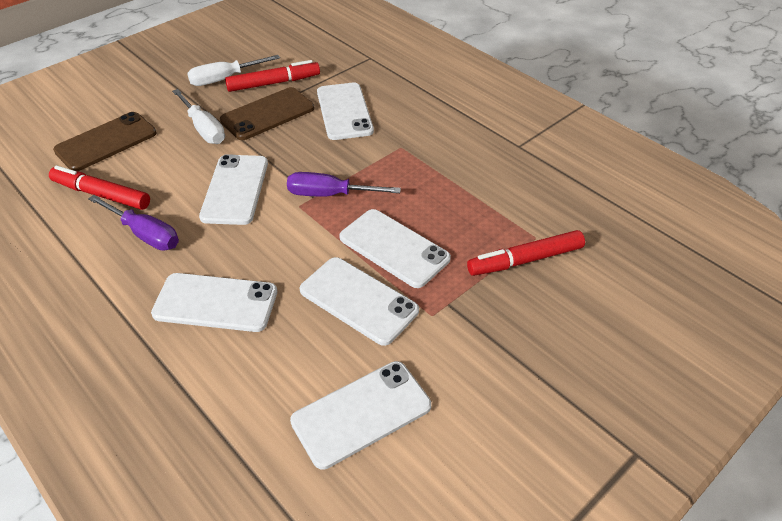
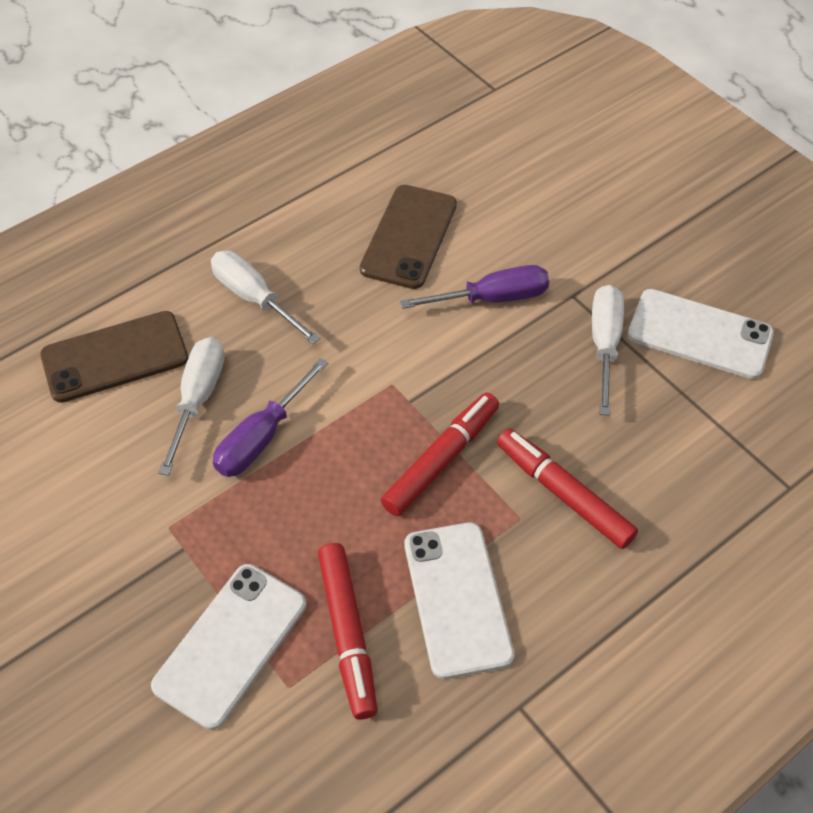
white phone: [151,273,277,332] [199,154,268,225] [290,361,431,470] [300,257,419,346] [317,83,374,140] [339,209,451,288] = 6 -> [151,564,306,730] [405,522,514,679] [628,289,774,379] = 3
white screwdriver: [172,89,225,144] [187,55,280,86] = 2 -> [158,337,225,476] [211,251,320,344] [592,285,624,416] = 3

